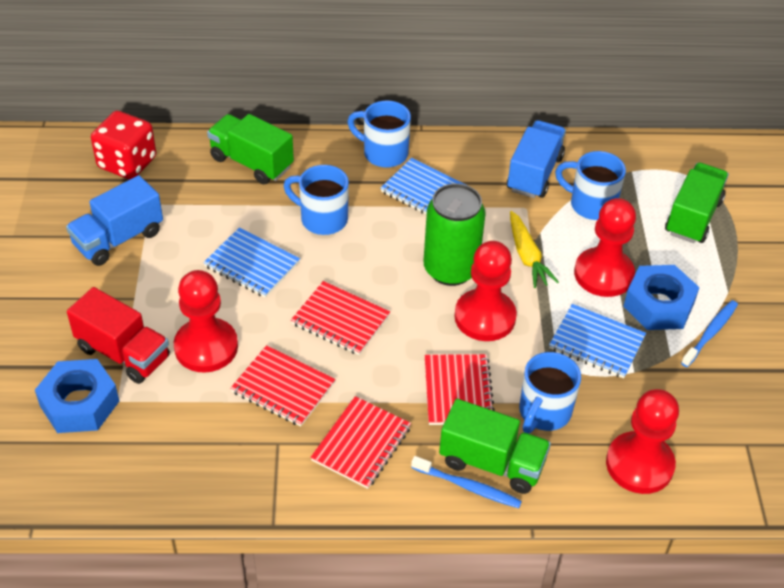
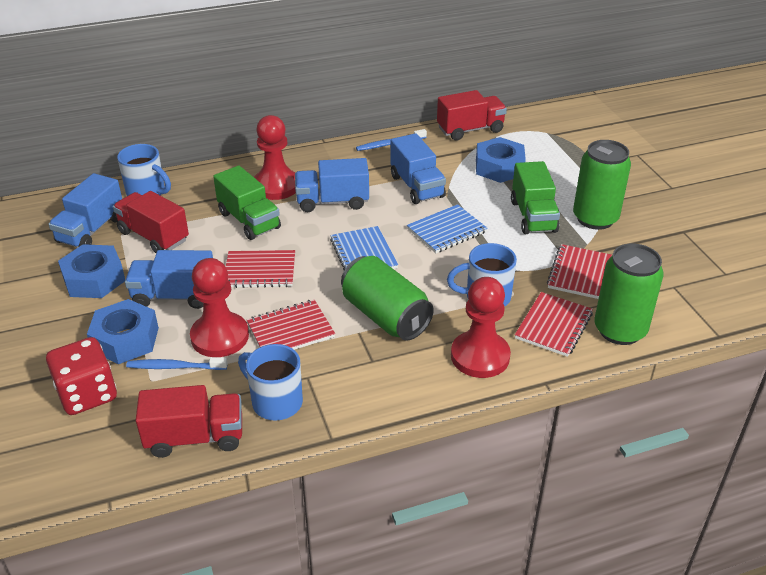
blue mug: [284,165,349,235] [347,100,411,168] [519,352,581,433] [555,151,626,220] = 4 -> [117,144,171,196] [238,344,303,421] [447,243,517,307] = 3
blue notebook: [203,228,300,298] [381,158,468,215] [549,304,646,378] = 3 -> [330,226,398,270] [407,204,488,253] = 2
blue nut: [35,359,119,433] [623,265,700,330] = 2 -> [58,244,125,298] [87,299,159,364] [476,137,526,183] = 3
blue truck: [66,175,163,266] [507,120,566,198] = 2 -> [49,173,122,247] [125,250,213,309] [295,158,369,212] [390,133,446,204] = 4
green can: [423,183,486,286] = 1 -> [341,256,434,341] [573,140,631,230] [594,244,664,345] = 3
green truck: [207,114,294,184] [439,399,551,494] [665,163,729,243] = 3 -> [213,166,281,240] [511,161,560,234] = 2
red pawn: [174,270,238,373] [454,241,517,341] [574,198,636,297] [606,389,679,494] = 4 -> [190,258,249,357] [254,115,296,200] [451,277,511,378] = 3
red truck: [67,287,170,384] = 1 -> [113,191,189,253] [136,385,242,458] [437,90,507,141] = 3
yellow carrot: [510,211,559,288] = 1 -> none = 0

